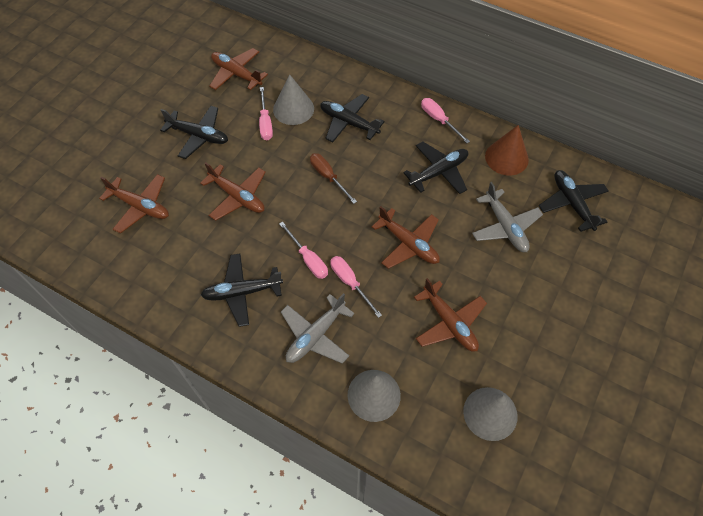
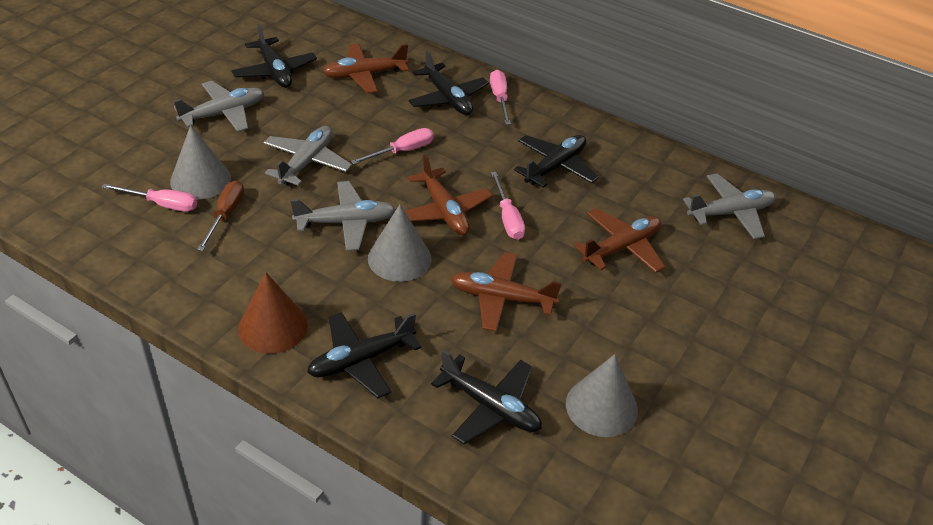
brown plane: [99,174,169,234] [200,162,266,221] [209,48,268,90] [372,206,440,269] [414,278,487,352] = 5 -> [323,44,409,93] [405,154,493,235] [451,252,562,332] [574,208,665,273] = 4
grey plane: [281,293,355,364] [472,182,543,252] = 2 -> [173,81,264,132] [264,126,352,186] [290,181,396,251] [683,174,776,239] = 4

